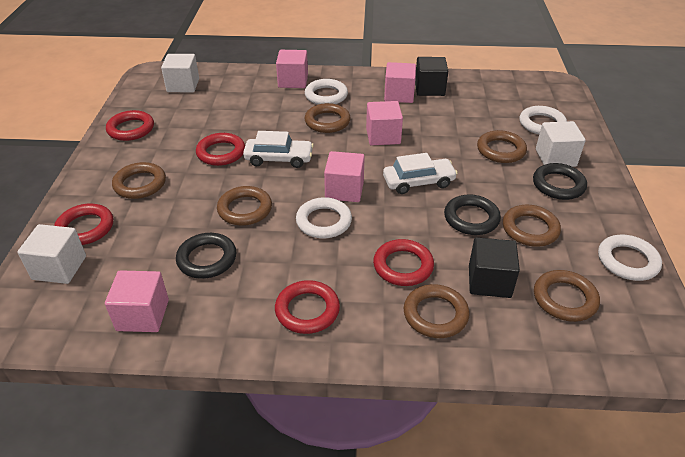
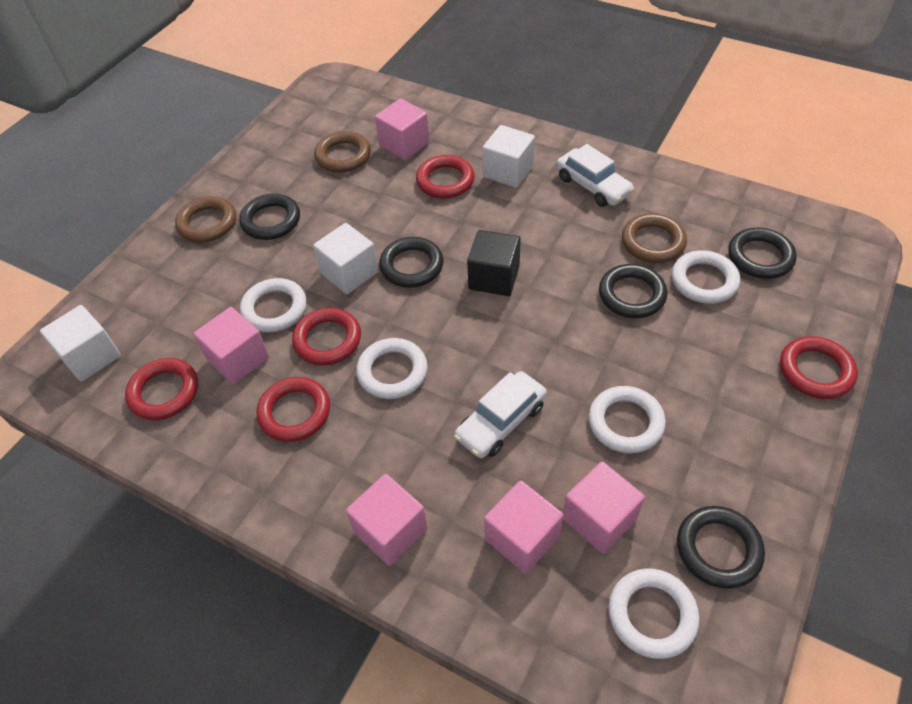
black cube: [415,57,448,96] [469,237,520,298] = 2 -> [467,230,521,296] = 1
black ring: [176,233,236,279] [444,194,501,235] [533,163,587,200] = 3 -> [239,194,300,240] [379,237,443,288] [599,264,667,318] [677,506,765,589] [728,228,797,279] = 5
brown ring: [112,162,166,199] [217,186,272,226] [305,103,351,133] [404,284,470,338] [477,130,527,163] [503,205,561,247] [534,270,600,322] = 7 -> [175,196,236,243] [314,131,371,172] [622,213,687,263] = 3
white ring: [296,197,352,238] [305,79,348,105] [519,106,567,135] [598,235,662,281] = 4 -> [240,278,307,333] [356,338,428,399] [588,386,666,453] [608,568,700,659] [672,250,740,304] = 5

